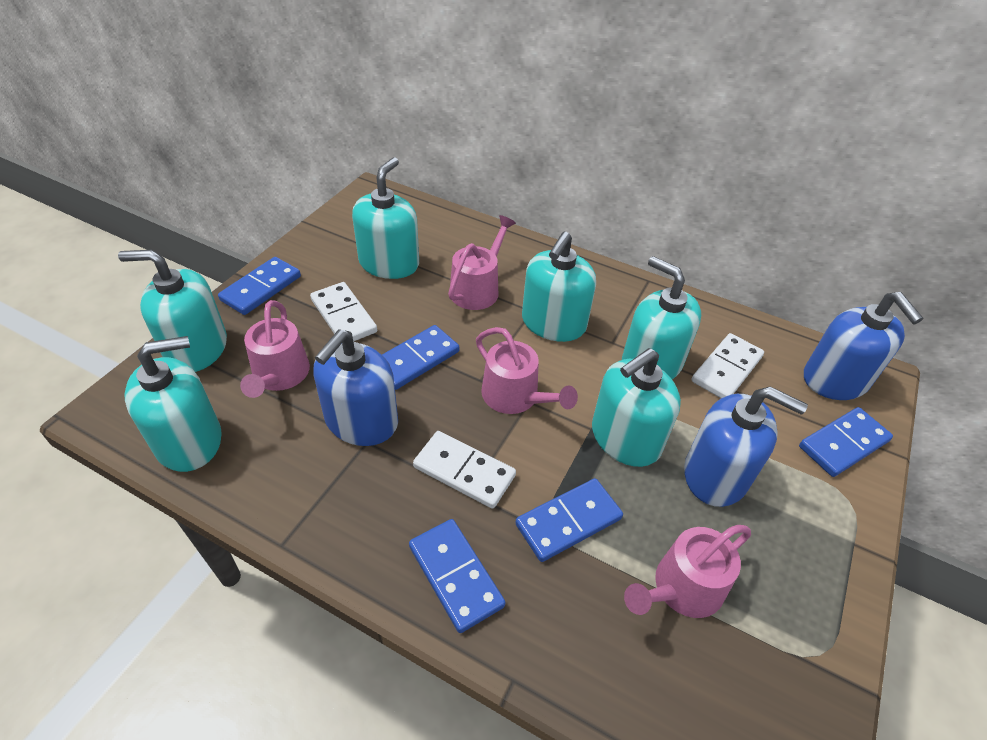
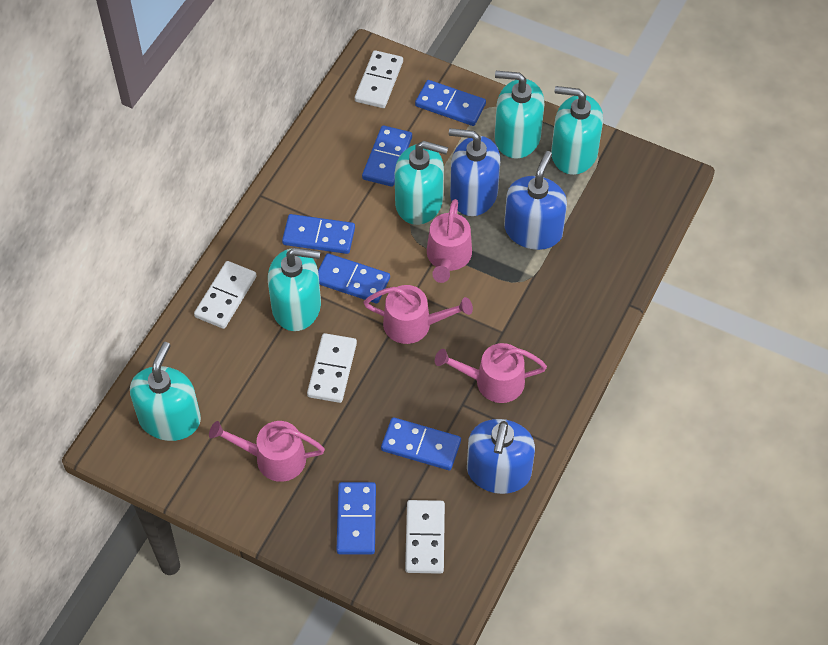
blue domino: [218,257,301,315] [382,325,459,390] [409,519,506,633] [515,478,623,562] [799,407,893,477] = 5 -> [282,214,355,254] [318,253,390,303] [337,482,376,554] [362,125,412,187] [381,417,461,470] [415,80,486,126] = 6
turquoise soap dispenser: [118,250,227,372] [125,336,222,472] [352,157,419,279] [522,232,596,342] [592,348,681,467] [622,256,701,379] = 6 -> [130,342,201,441] [268,248,321,331] [395,141,448,225] [494,71,545,159] [551,86,603,175] = 5
white domino: [310,282,377,342] [413,431,516,509] [691,333,764,398] = 3 -> [194,261,257,329] [307,333,357,403] [355,50,403,108] [405,500,445,574] = 4

